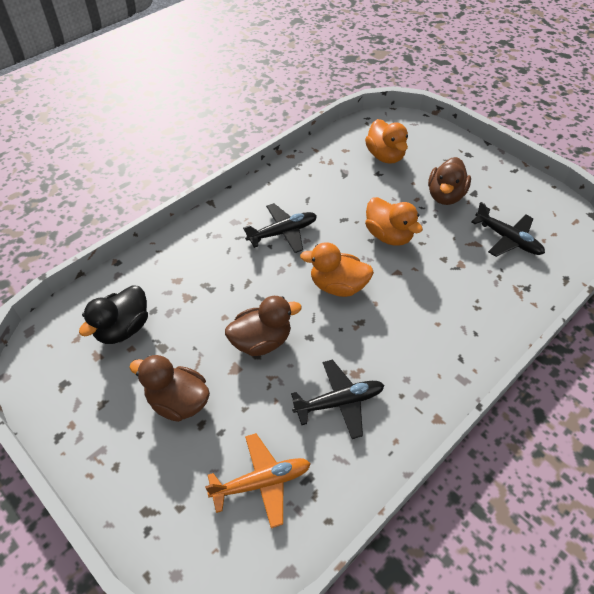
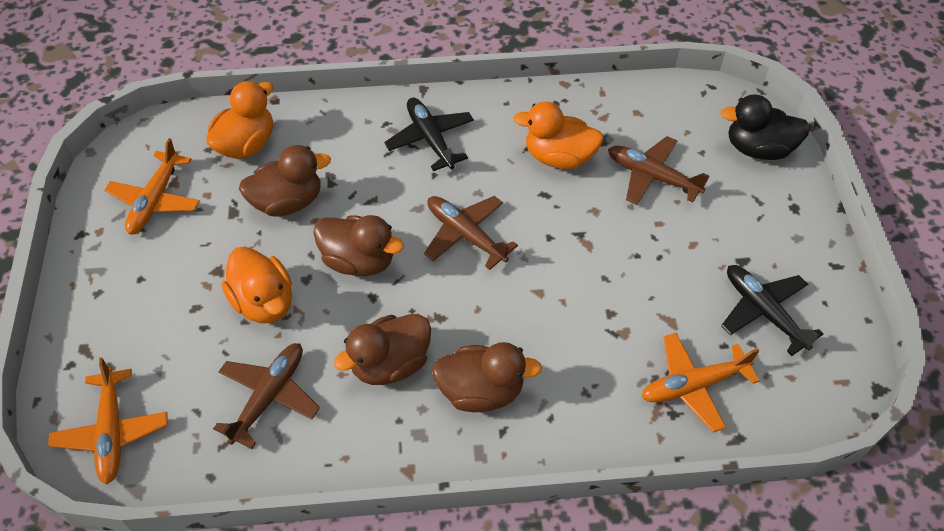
black plane: [243,203,317,253] [291,360,384,439] [471,202,545,257] = 3 -> [384,97,474,171] [721,265,823,356] = 2
brown duck: [130,355,210,422] [225,296,301,356] [428,157,471,205] = 3 -> [239,145,331,216] [313,215,404,276] [334,314,431,385] [432,342,542,412] = 4
brown plane: none = 0 -> [213,343,320,449] [424,196,518,270] [608,136,709,205] = 3
orange plane: [205,433,311,528] = 1 -> [48,357,168,484] [105,138,200,234] [641,333,759,433] = 3

